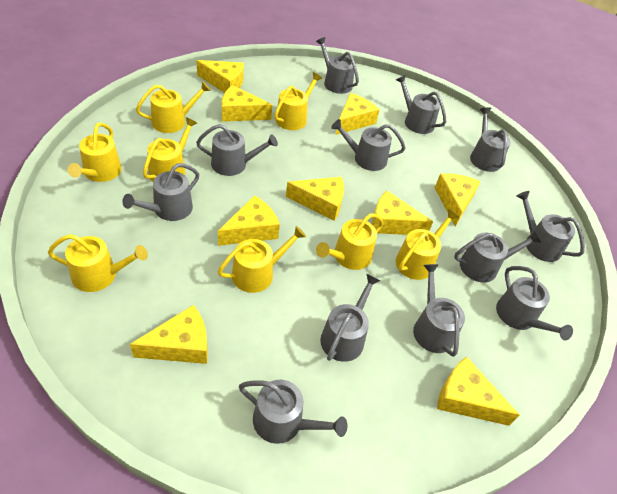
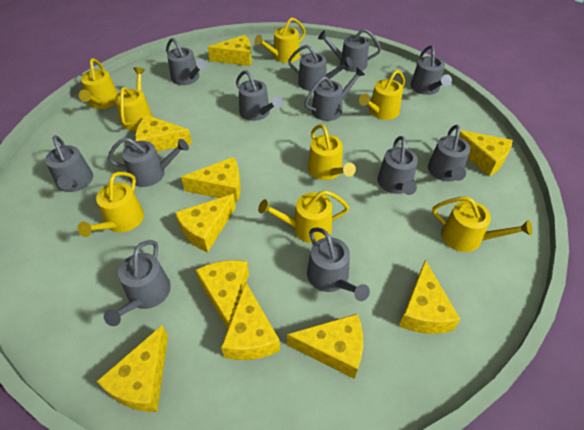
yellow cheese: [130,305,208,364] [196,60,244,93] [218,195,280,246] [222,85,272,122] [286,177,344,221] [336,93,380,135] [372,191,433,235] [435,173,481,226] [437,357,520,426] = 9 -> [96,326,168,412] [135,115,192,152] [175,194,236,252] [181,157,241,202] [196,260,249,329] [208,35,252,66] [221,283,280,360] [287,314,363,379] [399,260,461,334] [459,130,512,176] = 10

